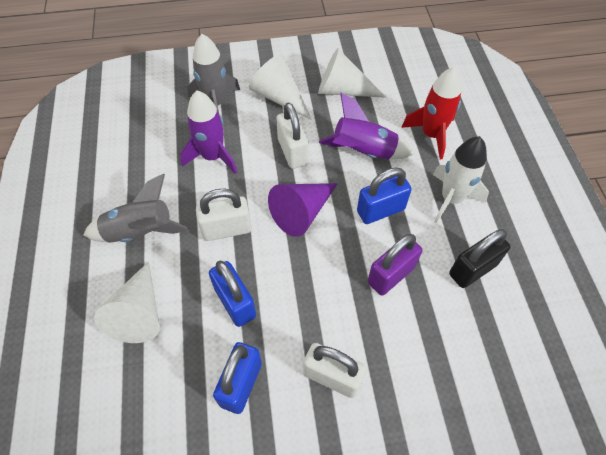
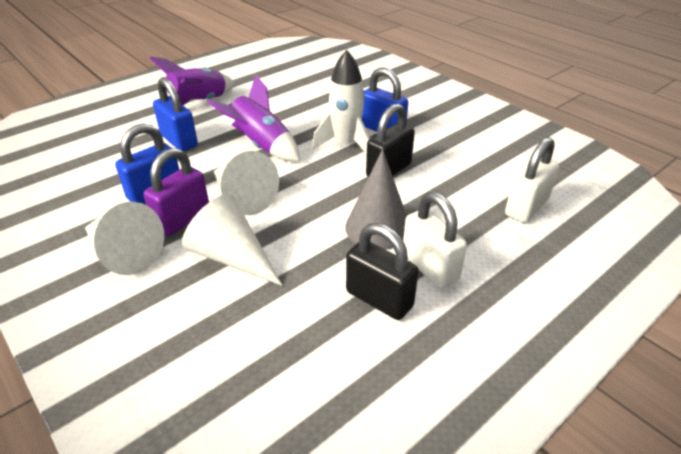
black padlock: [449,229,511,288] = 1 -> [346,223,419,320] [366,104,415,177] = 2
grey cone: none = 0 -> [345,149,407,250] = 1
grey rocket: [84,174,190,242] [187,34,240,113] = 2 -> none = 0
purple cone: [268,183,338,237] = 1 -> none = 0
red rocket: [401,67,462,160] = 1 -> none = 0
white padlock: [196,188,252,241] [276,103,308,169] [304,343,366,398] = 3 -> [403,192,467,289] [505,137,559,223] = 2

